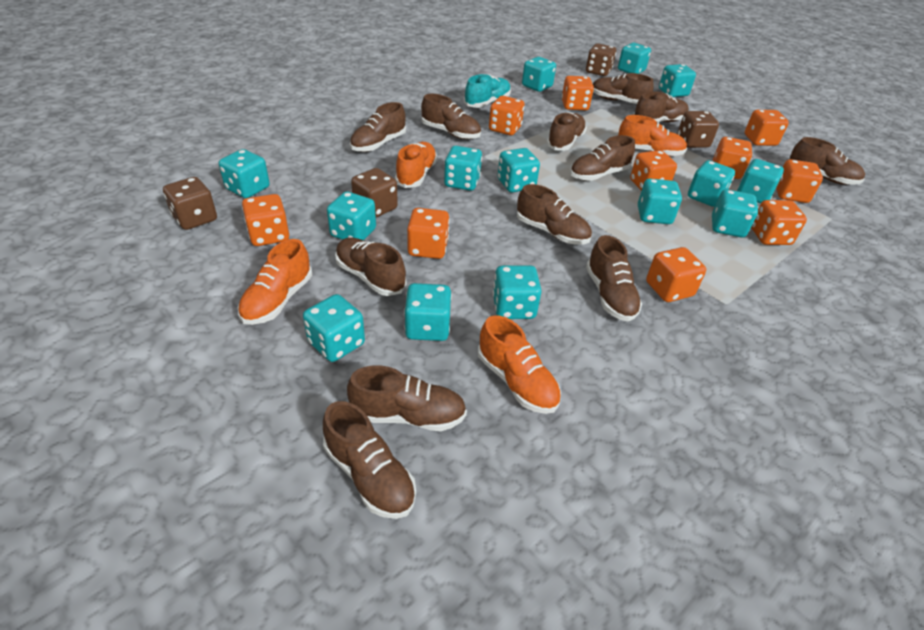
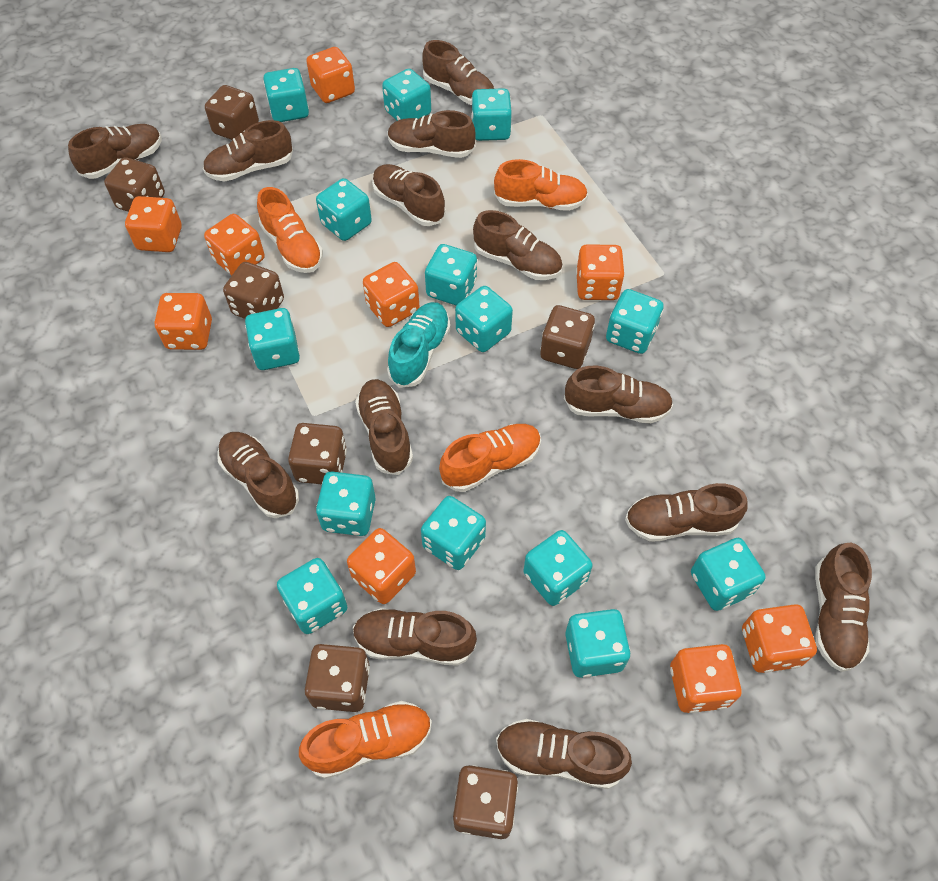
brown dice: [163,177,217,230] [351,168,398,217] [586,43,616,76] [677,111,719,148] = 4 -> [104,157,165,212] [205,85,259,140] [223,262,284,319] [288,423,347,484] [305,644,370,712] [453,765,518,839] [540,305,595,369] = 7
brown shoe: [323,401,416,519] [335,238,406,296] [347,365,467,431] [350,102,406,152] [421,94,481,139] [517,184,592,245] [547,112,587,151] [570,135,635,181] [586,235,642,321] [593,73,654,104] [634,92,689,122] [788,137,865,185] = 12 -> [68,124,162,179] [203,120,293,182] [217,432,299,518] [353,608,477,666] [355,379,413,475] [372,164,446,226] [387,110,476,158] [422,40,495,105] [473,210,563,280] [496,719,632,789] [564,366,673,424] [625,483,748,541] [815,543,872,672] = 13
orange dice: [242,194,289,246] [407,208,450,259] [489,96,525,135] [562,76,594,110] [630,150,677,191] [646,247,706,302] [713,137,752,179] [745,110,789,146] [751,200,807,245] [776,159,823,203] = 10 -> [125,196,182,252] [155,293,212,350] [204,214,265,276] [306,47,355,103] [347,528,416,604] [363,262,420,327] [576,244,625,300] [670,644,741,713] [742,604,817,673] = 9

